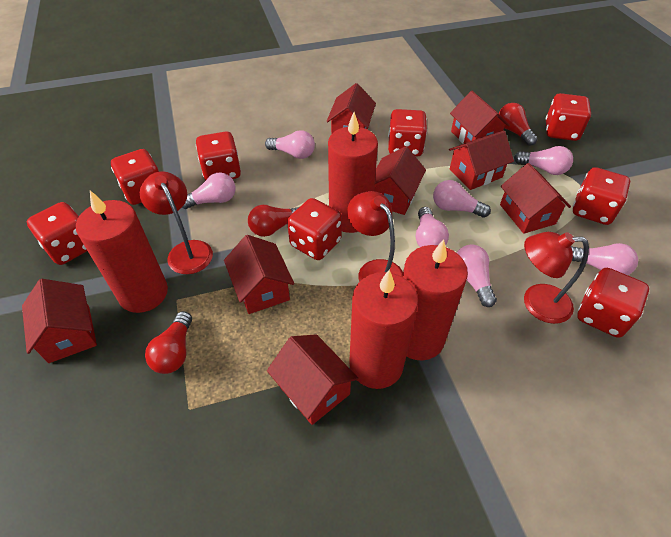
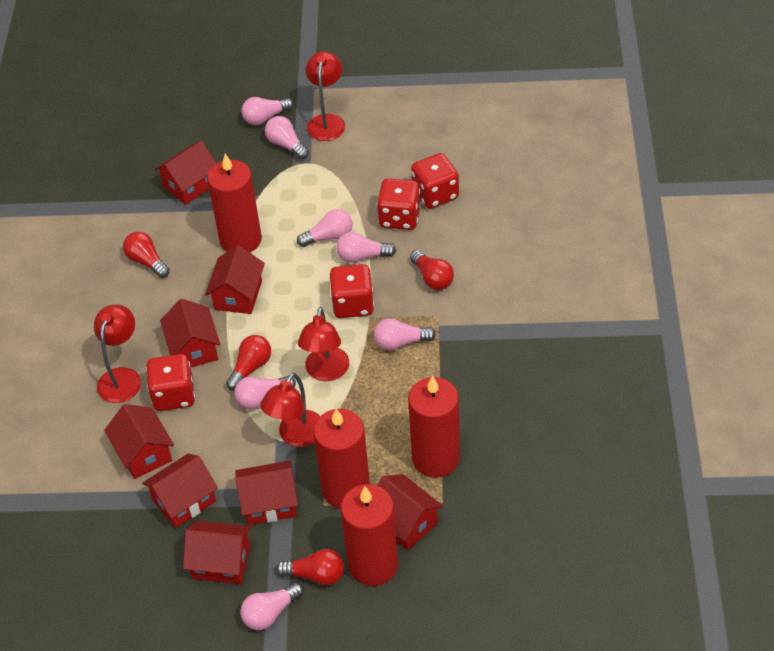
red dice: [27,202,87,265] [111,149,159,205] [196,131,241,180] [287,198,342,260] [388,109,427,156] [546,93,591,141] [573,167,630,225] [577,268,649,338] = 8 -> [146,354,195,411] [329,264,374,318] [377,178,421,230] [411,153,459,209] = 4
red lamp: [140,171,213,274] [347,191,403,282] [524,232,589,324] = 3 -> [94,304,141,403] [260,373,320,447] [298,307,349,381] [305,51,346,141] = 4
red light bulb: [145,311,192,374] [248,205,299,237] [499,103,538,146] = 3 -> [123,232,170,278] [226,335,271,391] [276,549,344,586] [410,250,454,290] = 4

